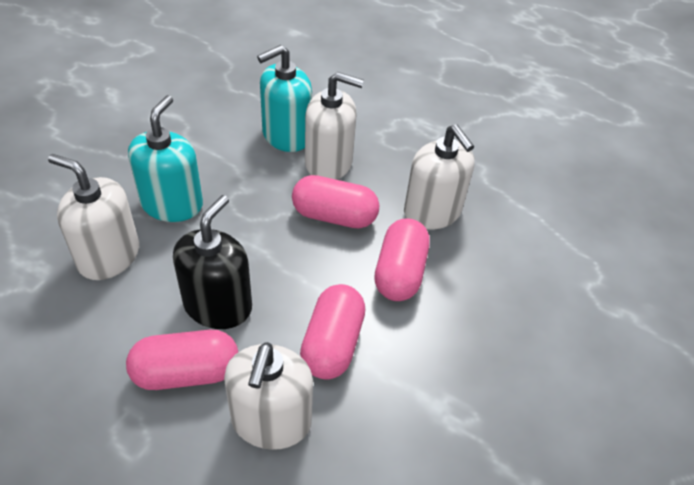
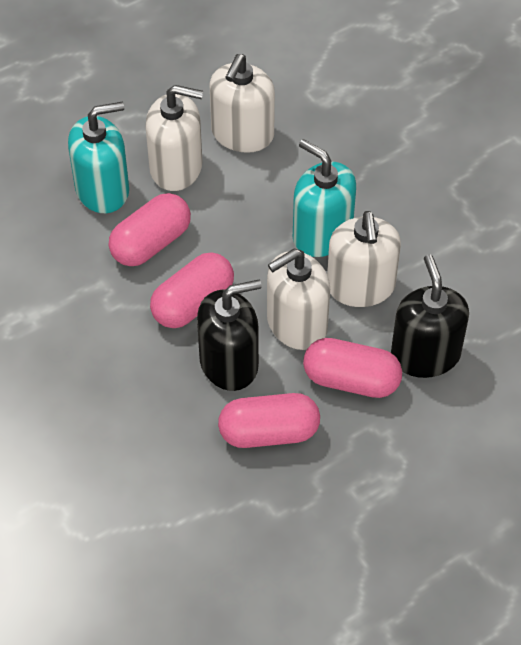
black soap dispenser: [173,195,252,329] = 1 -> [197,280,262,391] [391,255,469,378] = 2

